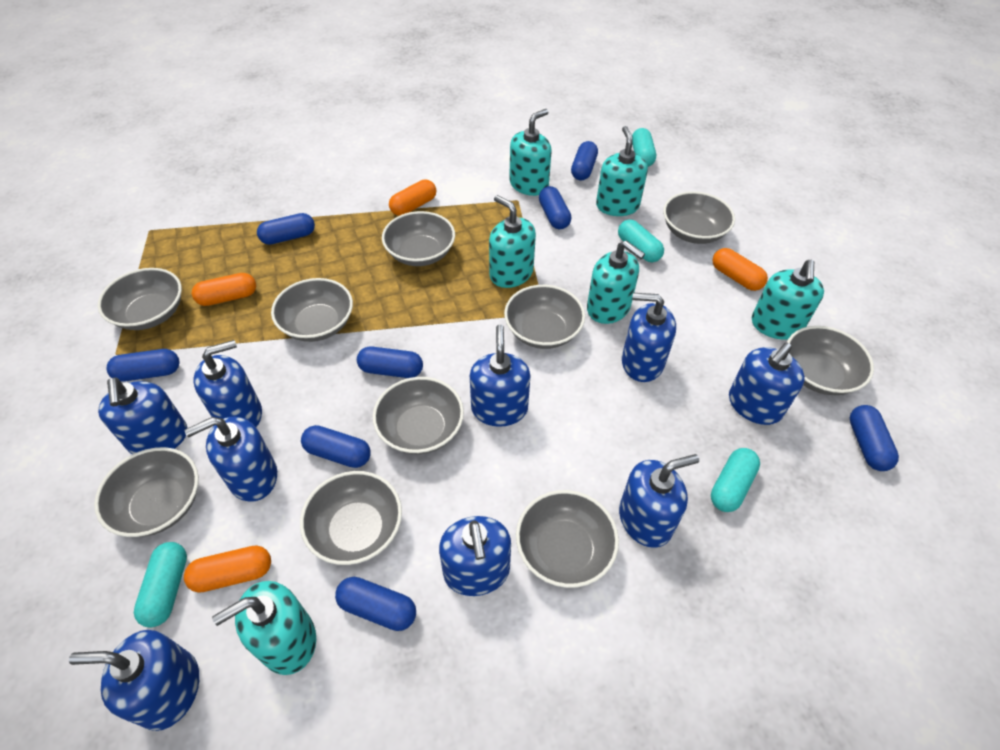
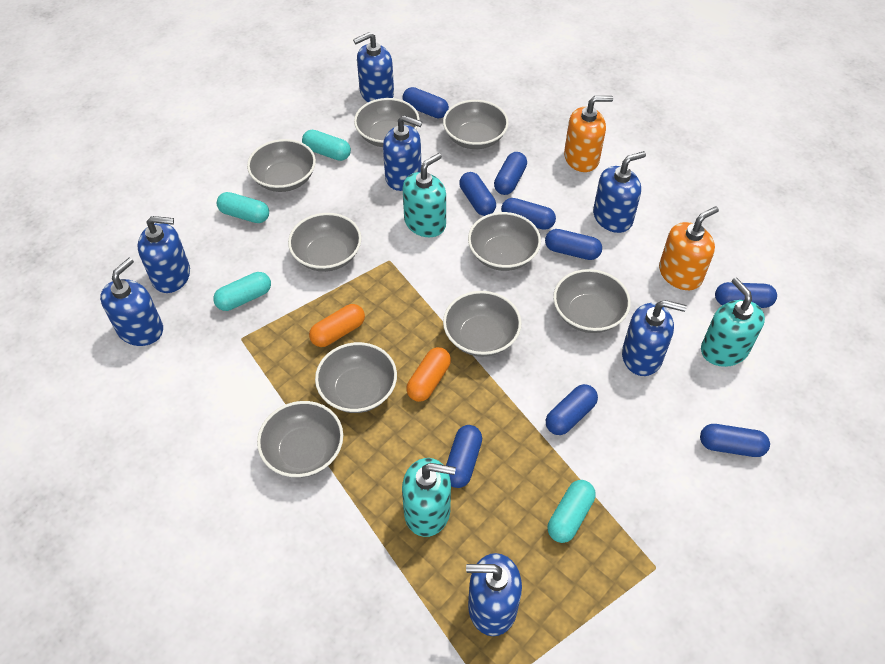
blue capsule: [106,349,180,382] [257,213,315,245] [301,425,371,468] [335,577,416,631] [357,347,423,378] [539,186,571,229] [571,141,598,180] [850,405,899,471] = 8 -> [403,87,449,118] [446,425,482,488] [459,172,496,216] [494,152,527,195] [501,198,556,230] [545,229,602,260] [546,384,598,435] [700,424,770,457] [715,282,777,308] = 9
blue soap dispenser: [69,630,199,731] [98,377,187,454] [185,417,277,502] [194,340,262,427] [439,516,511,596] [470,325,531,427] [619,454,699,548] [622,293,676,382] [729,342,805,425] = 9 -> [100,258,163,346] [138,216,190,293] [353,32,394,102] [383,115,422,191] [466,553,522,636] [593,151,646,233] [622,300,687,376] = 7
grey bowl: [94,447,199,537] [98,268,182,330] [271,278,353,342] [300,471,402,565] [373,377,464,454] [382,211,455,266] [504,285,585,349] [516,490,619,588] [663,191,735,244] [787,326,874,395] = 10 -> [247,139,316,192] [257,401,343,478] [288,213,362,272] [315,342,397,413] [354,98,420,147] [443,100,509,149] [443,291,522,357] [468,212,541,271] [553,269,631,333] = 9
orange capsule: [184,546,271,593] [192,273,256,306] [389,180,436,216] [712,248,768,291] = 4 -> [309,304,365,347] [406,347,451,402] = 2
orange soap dispenser: none = 0 -> [564,96,613,172] [659,206,719,290] = 2
turquoise soap dispenser: [212,581,316,675] [489,195,536,288] [509,109,552,196] [587,240,645,324] [596,126,648,216] [752,260,824,340] = 6 -> [402,458,456,537] [403,153,446,237] [701,277,765,367] = 3

